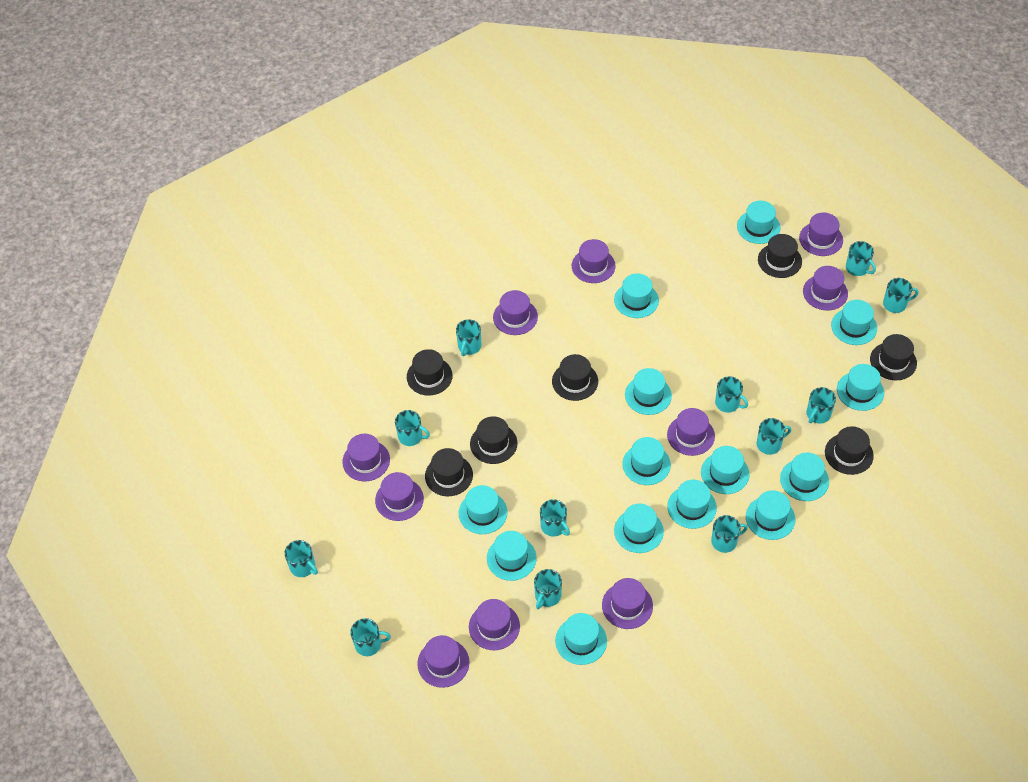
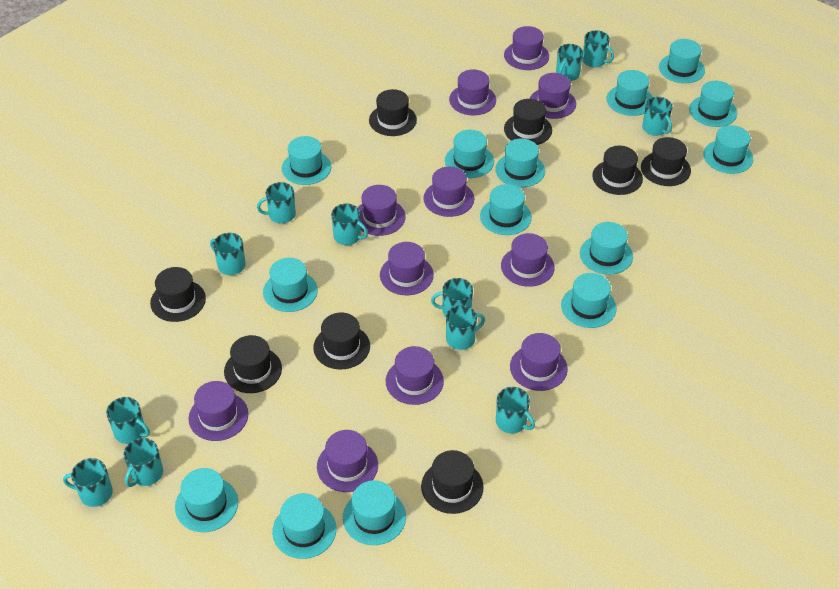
black hat: [407,349,453,395] [425,448,473,496] [470,416,517,464] [552,354,598,401] [758,234,802,278] [825,426,874,475] [870,334,917,380] = 7 -> [150,267,206,322] [224,335,282,393] [313,313,370,369] [369,89,417,136] [421,450,484,514] [504,99,552,145] [592,146,643,195] [641,137,691,186] = 8
purple hat: [342,434,390,481] [375,472,424,521] [417,635,470,688] [469,599,520,650] [493,290,538,335] [572,239,616,283] [602,578,653,629] [667,408,715,456] [799,212,843,256] [803,266,848,311] = 10 -> [189,381,248,441] [317,430,378,492] [358,185,406,236] [380,242,434,295] [386,346,444,405] [423,167,474,217] [449,70,496,115] [501,233,555,287] [504,26,549,70] [510,333,568,391] [530,73,576,119] = 11

